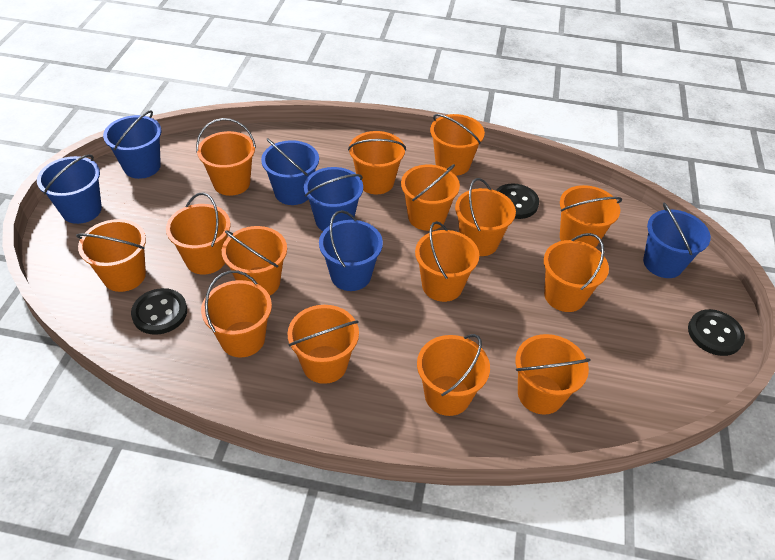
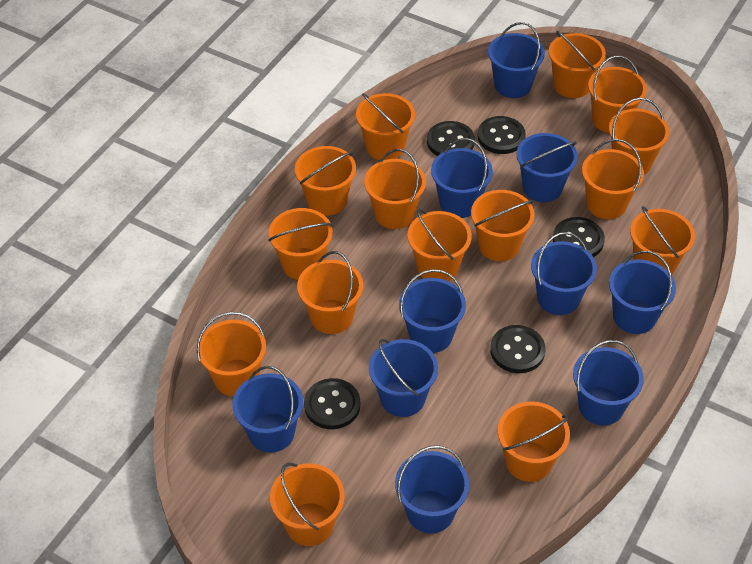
black button: [131,288,187,335] [496,183,539,219] [688,309,745,356] = 3 -> [304,378,360,429] [427,121,475,156] [478,116,526,154] [490,325,545,373] [553,217,605,257] = 5
blue bucket: [37,154,102,224] [103,110,162,179] [261,138,319,205] [304,167,363,231] [319,210,383,291] [643,202,711,278] = 6 -> [232,366,303,453] [369,339,438,417] [395,445,469,533] [399,269,466,353] [431,138,493,218] [488,22,545,98] [517,133,578,202] [531,232,597,315] [573,340,644,425] [609,251,676,334] = 10

